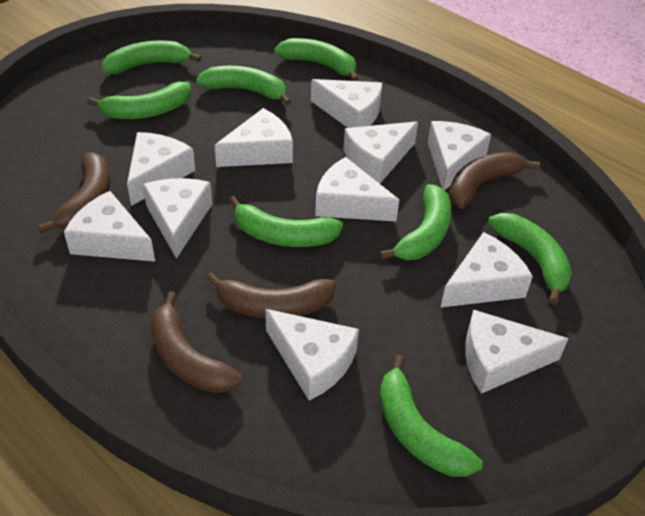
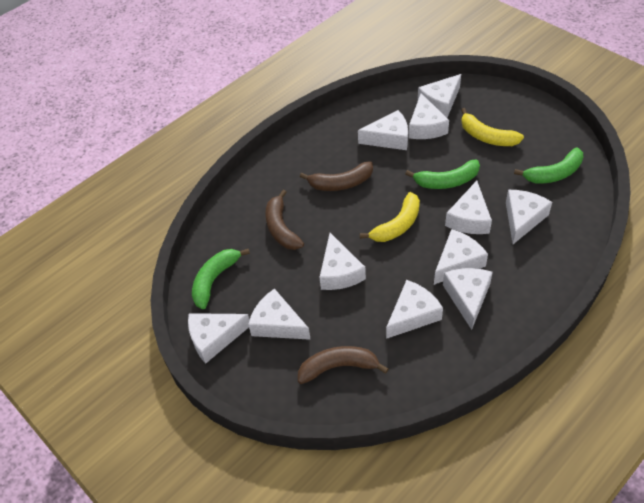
brown banana: [38,152,110,234] [151,291,243,393] [206,272,336,319] [449,152,540,209] = 4 -> [265,190,304,250] [298,346,389,384] [300,161,373,191] = 3
green banana: [87,82,191,119] [102,40,201,74] [196,66,291,106] [229,196,343,247] [274,38,359,81] [379,184,452,260] [380,355,483,477] [488,213,572,305] = 8 -> [192,249,250,309] [405,159,480,189] [514,147,583,184] = 3
yellow banana: none = 0 -> [360,192,420,242] [461,108,524,146] = 2

